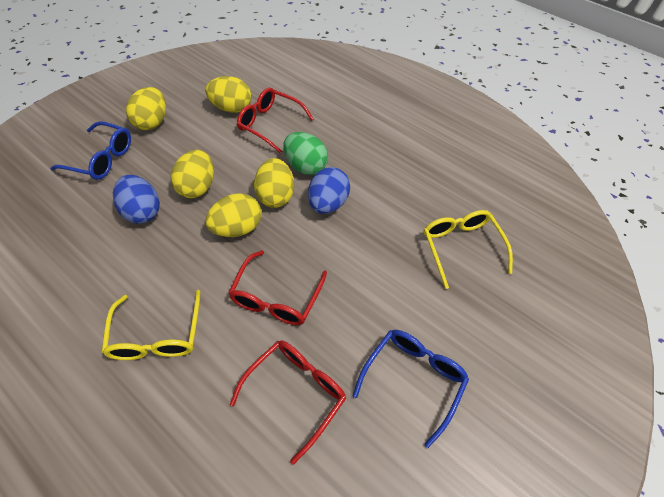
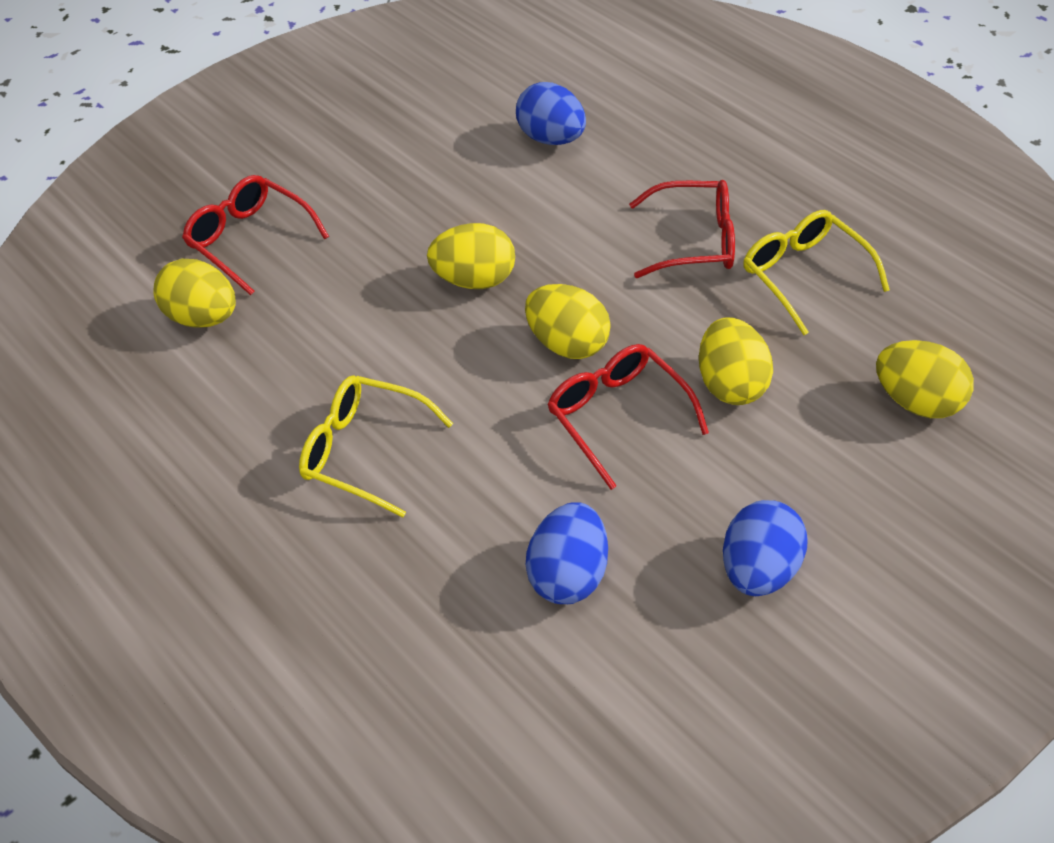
blue egg: [113,175,160,224] [308,167,350,214] = 2 -> [516,82,586,145] [526,502,608,604] [723,500,808,596] = 3
blue glasses: [50,121,131,180] [353,330,469,448] = 2 -> none = 0
green egg: [283,132,328,175] = 1 -> none = 0

